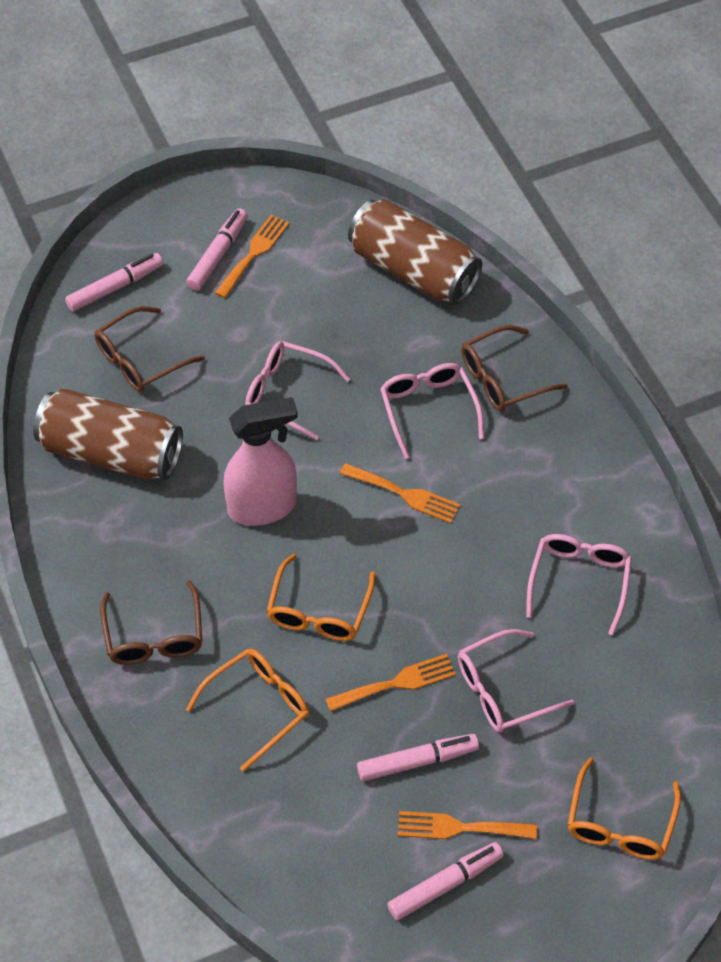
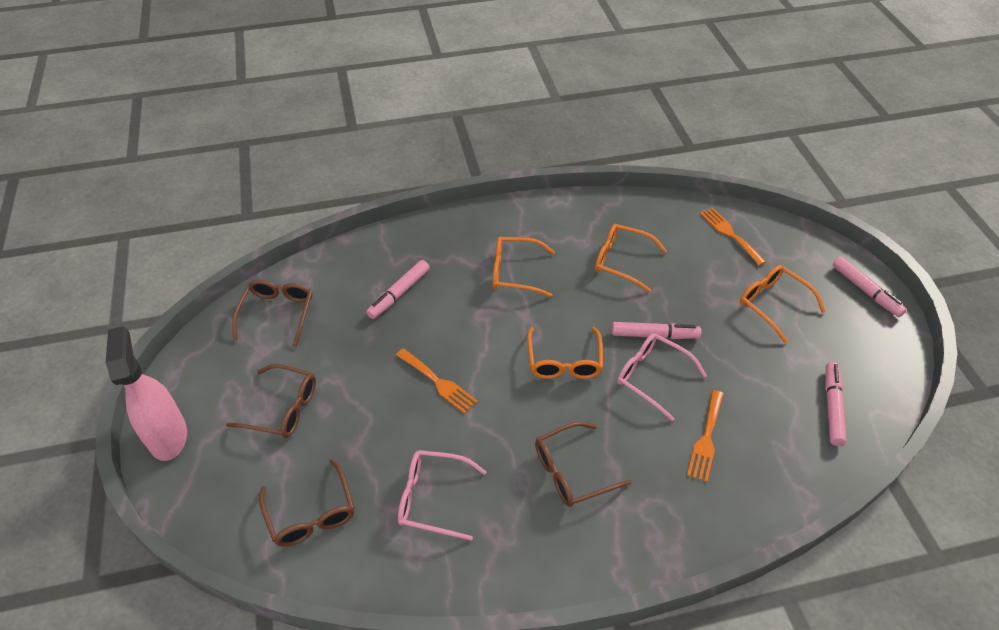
brown can: [33,388,183,480] [348,199,482,305] = 2 -> none = 0
brown glasses: [94,306,205,392] [100,580,202,665] [461,325,568,411] = 3 -> [226,364,316,438] [232,280,312,347] [259,459,354,547] [535,422,631,507] = 4
orange fork: [215,215,289,298] [325,654,456,712] [340,463,460,524] [398,811,537,839] = 4 -> [396,348,478,414] [687,390,724,482] [700,208,766,266] = 3
orange glasses: [186,649,309,772] [267,554,375,641] [567,758,681,860] = 3 -> [493,237,555,297] [527,327,603,379] [595,224,667,292] [740,265,826,343] = 4
pink glasses: [245,341,350,440] [380,363,484,459] [458,629,574,732] [526,534,632,635] = 4 -> [398,450,487,541] [617,334,707,421] = 2

